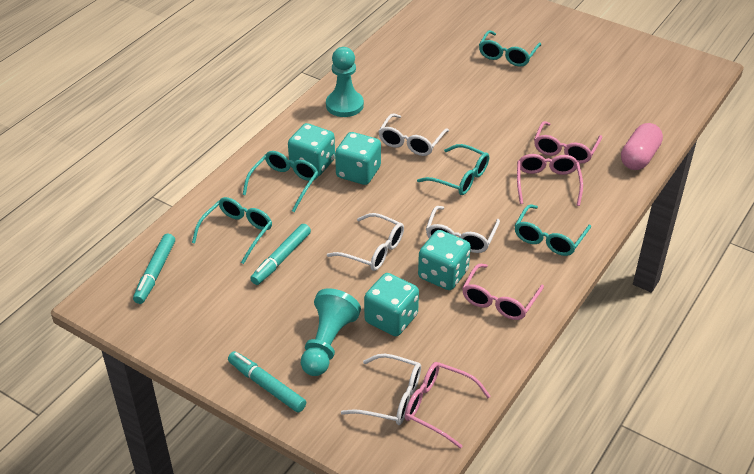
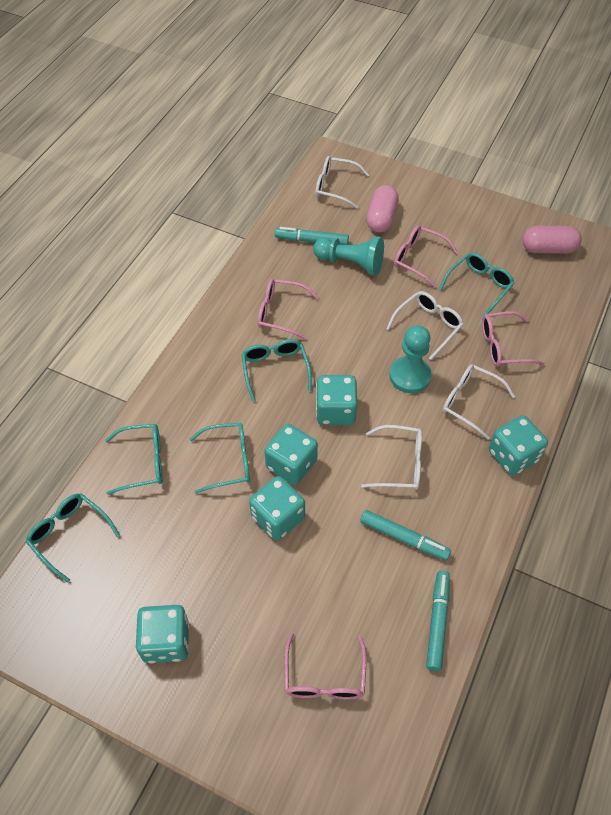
pink capsule: [621,123,663,170] = 1 -> [366,185,399,233] [522,226,582,254] = 2
turquoise dice: [288,123,335,176] [335,132,381,185] [364,273,419,336] [418,230,471,290] = 4 -> [136,605,189,663] [249,476,305,540] [264,424,318,485] [316,375,357,425] [489,415,548,476] = 5

